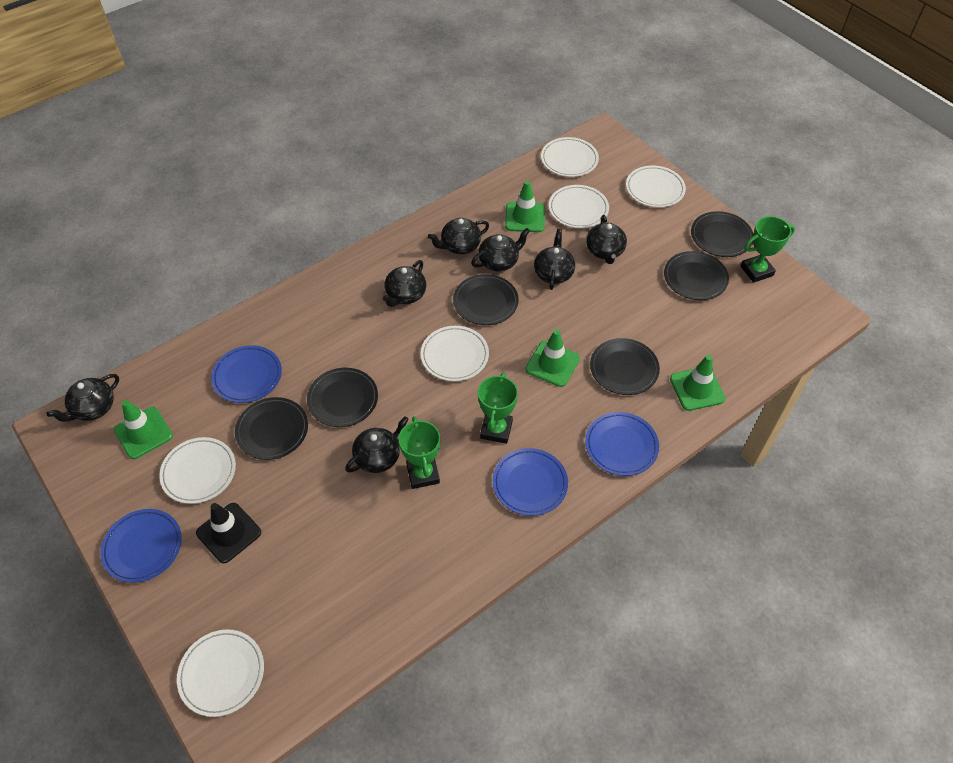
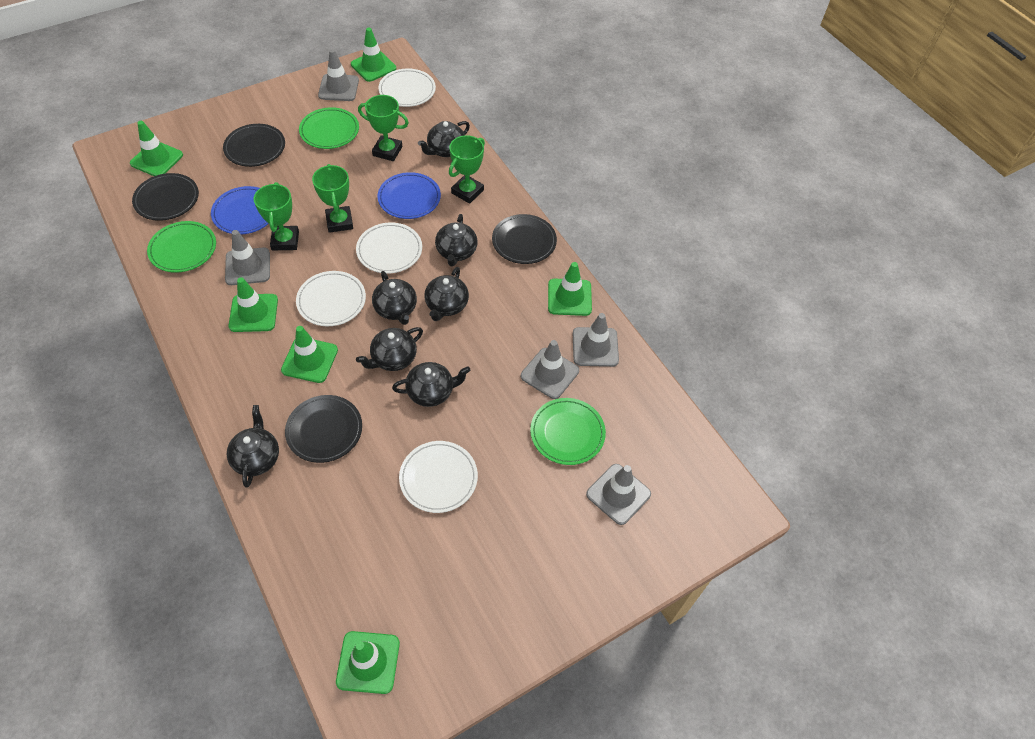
black plate: [235,397,308,460] [307,368,378,427] [453,274,519,325] [590,338,660,395] [664,251,729,300] [691,211,753,257] = 6 -> [132,173,199,221] [223,124,285,167] [285,395,362,463] [492,214,557,264] = 4
black traffic cone: [196,503,261,563] = 1 -> none = 0
blue plate: [101,509,182,583] [211,345,282,403] [493,448,568,516] [585,412,659,476] = 4 -> [211,186,269,235] [377,172,441,219] = 2
green plate: none = 0 -> [147,221,216,273] [299,107,359,149] [530,398,606,465] = 3
green traffic cone: [114,400,173,459] [505,181,545,232] [526,330,580,387] [670,355,726,411] = 4 -> [130,121,183,176] [228,277,278,332] [281,326,338,383] [336,631,400,694] [351,28,396,82] [548,262,592,316] = 6
green trophy: [398,416,440,489] [478,372,518,444] [741,216,795,283] = 3 -> [254,182,299,250] [312,164,353,233] [358,95,409,161] [449,135,485,204] = 4
grey traffic cone: none = 0 -> [225,230,270,285] [318,49,359,101] [521,340,579,399] [573,313,619,367] [586,464,651,525] = 5
white plate: [159,437,236,504] [177,630,264,717] [421,326,489,381] [541,137,599,177] [549,185,609,228] [626,165,686,208] = 6 -> [296,271,366,326] [356,222,422,274] [378,68,436,107] [399,441,478,513] = 4

